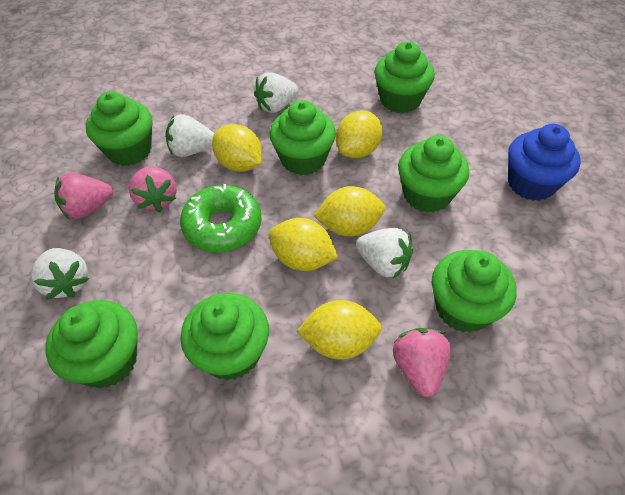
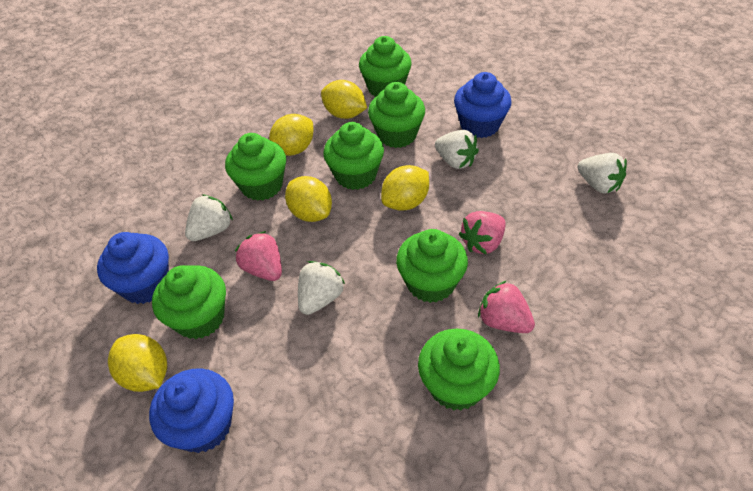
blue cupcake: [508,124,581,201] = 1 -> [97,232,169,304] [149,368,234,453] [454,72,512,138] = 3
green donut: [180,184,262,253] = 1 -> none = 0

